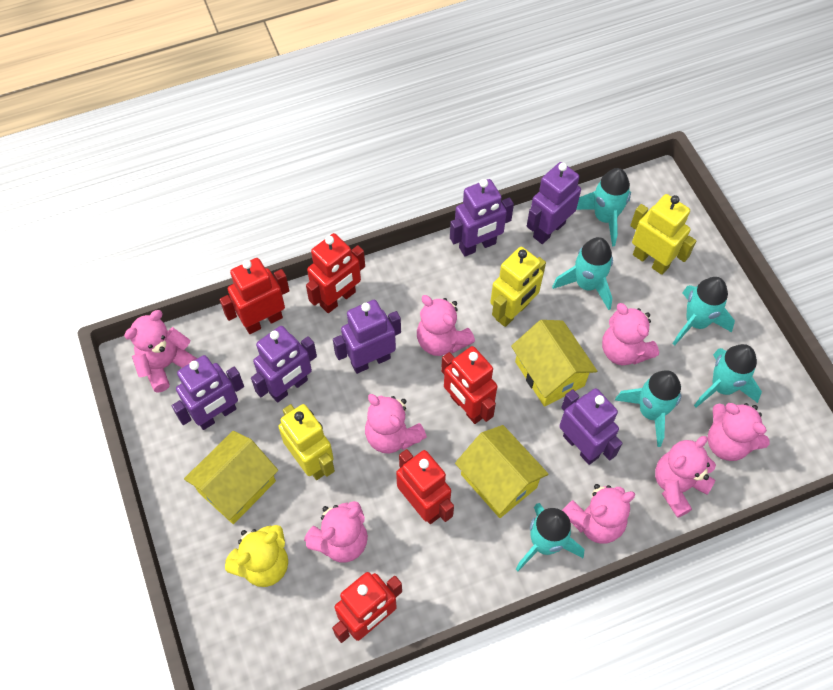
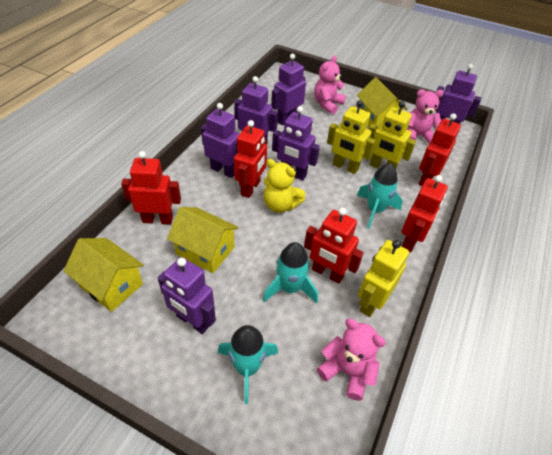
pink teddy bear: [124,310,198,393] [304,501,368,563] [365,394,427,454] [417,295,475,356] [562,484,636,544] [602,303,659,365] [655,436,716,518] [707,403,770,461] = 8 -> [314,56,346,114] [317,319,386,401] [407,89,444,143] = 3
turquoise rocket: [516,503,584,571] [552,237,613,310] [576,168,631,247] [615,370,681,447] [673,277,735,345] [694,344,762,408] = 6 -> [218,325,278,404] [263,242,318,303] [357,163,403,229] = 3

